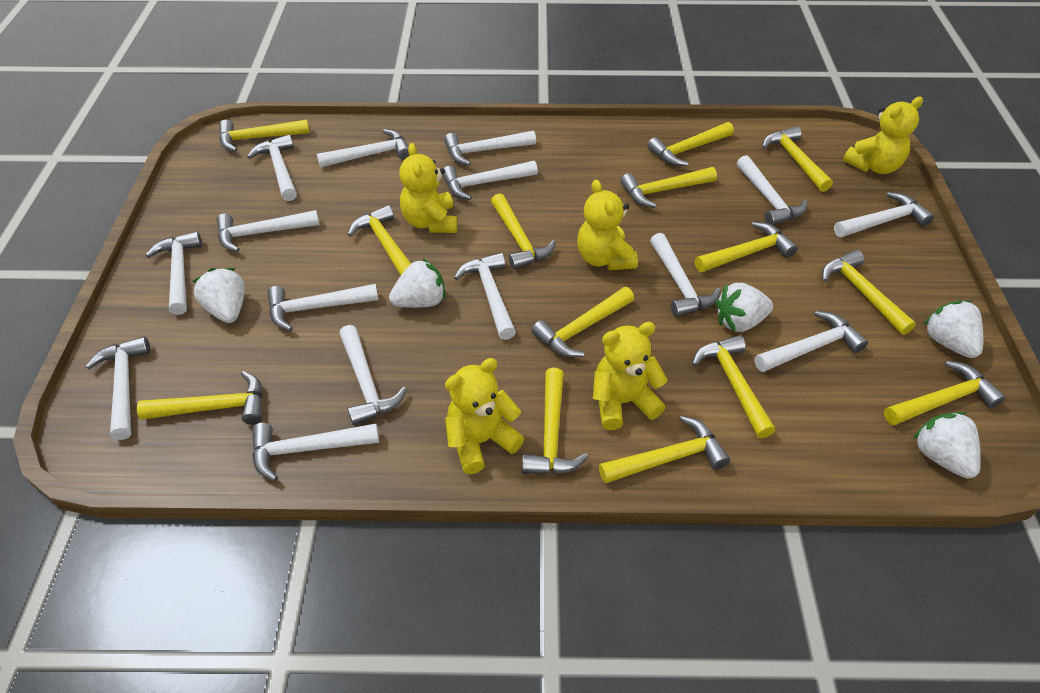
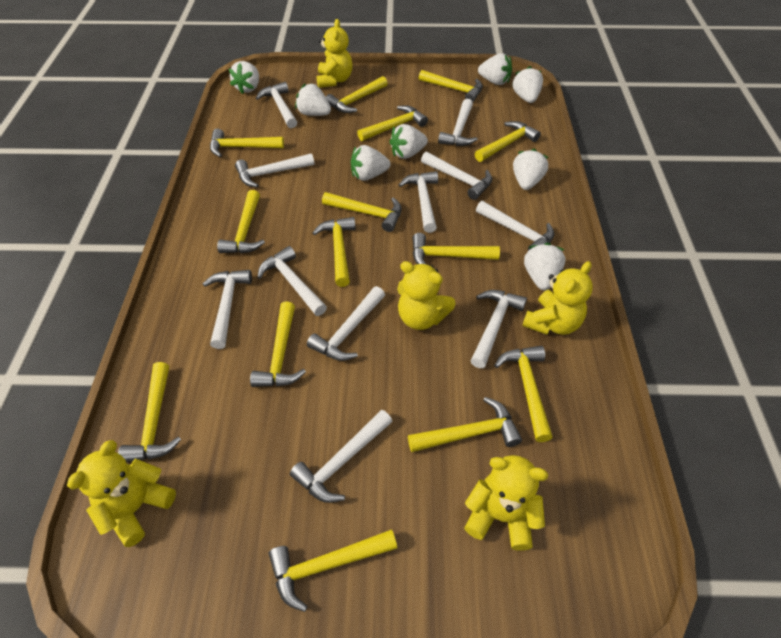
white hammer: [85,336,150,440] [146,231,202,315] [216,210,319,252] [247,134,297,201] [252,423,379,481] [267,284,378,331] [317,129,410,168] [339,325,407,426] [442,161,538,200] [444,131,536,166] [454,252,516,340] [650,233,721,317] [737,155,808,225] [754,311,868,372] [834,192,934,237] = 15 -> [203,270,252,349] [235,153,314,187] [256,82,297,128] [258,246,327,316] [290,410,393,503] [307,286,385,361] [399,171,438,233] [421,152,492,200] [438,99,478,146] [470,290,527,368] [476,201,554,251] = 11
white strawberry: [192,268,245,323] [389,258,446,308] [715,283,773,332] [913,412,981,478] [924,300,983,358] = 5 -> [229,61,259,94] [295,83,331,116] [351,145,391,181] [389,124,428,159] [478,53,512,85] [513,66,543,103] [513,149,548,190] [524,243,565,290] = 8

